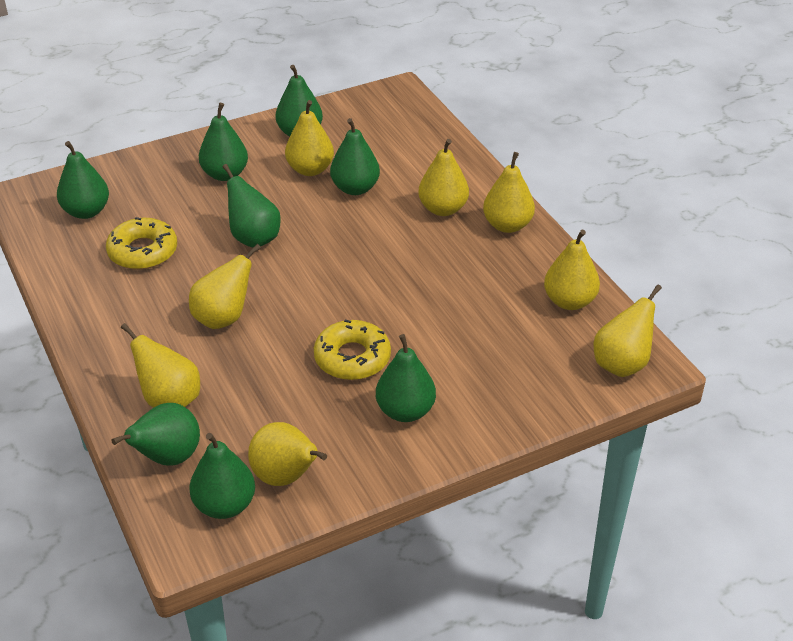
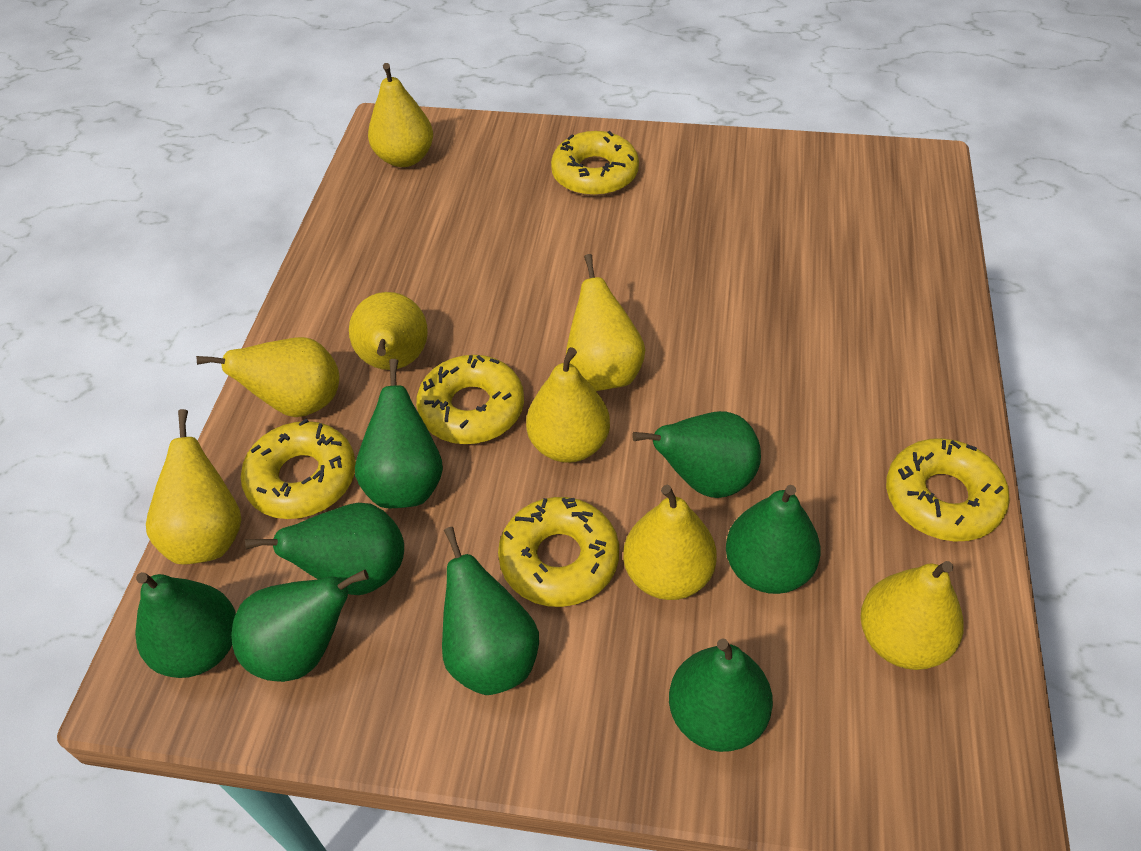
yellow donut: [106,217,177,270] [314,320,391,380] = 2 -> [241,419,356,519] [416,355,524,444] [498,497,619,607] [551,131,639,196] [886,438,1010,542] = 5

